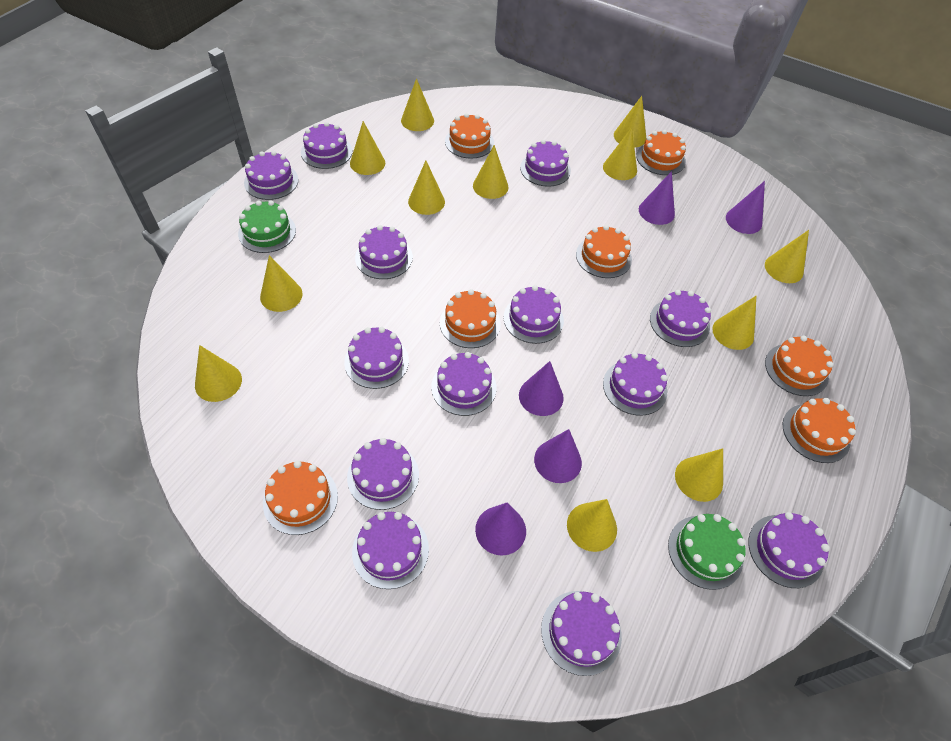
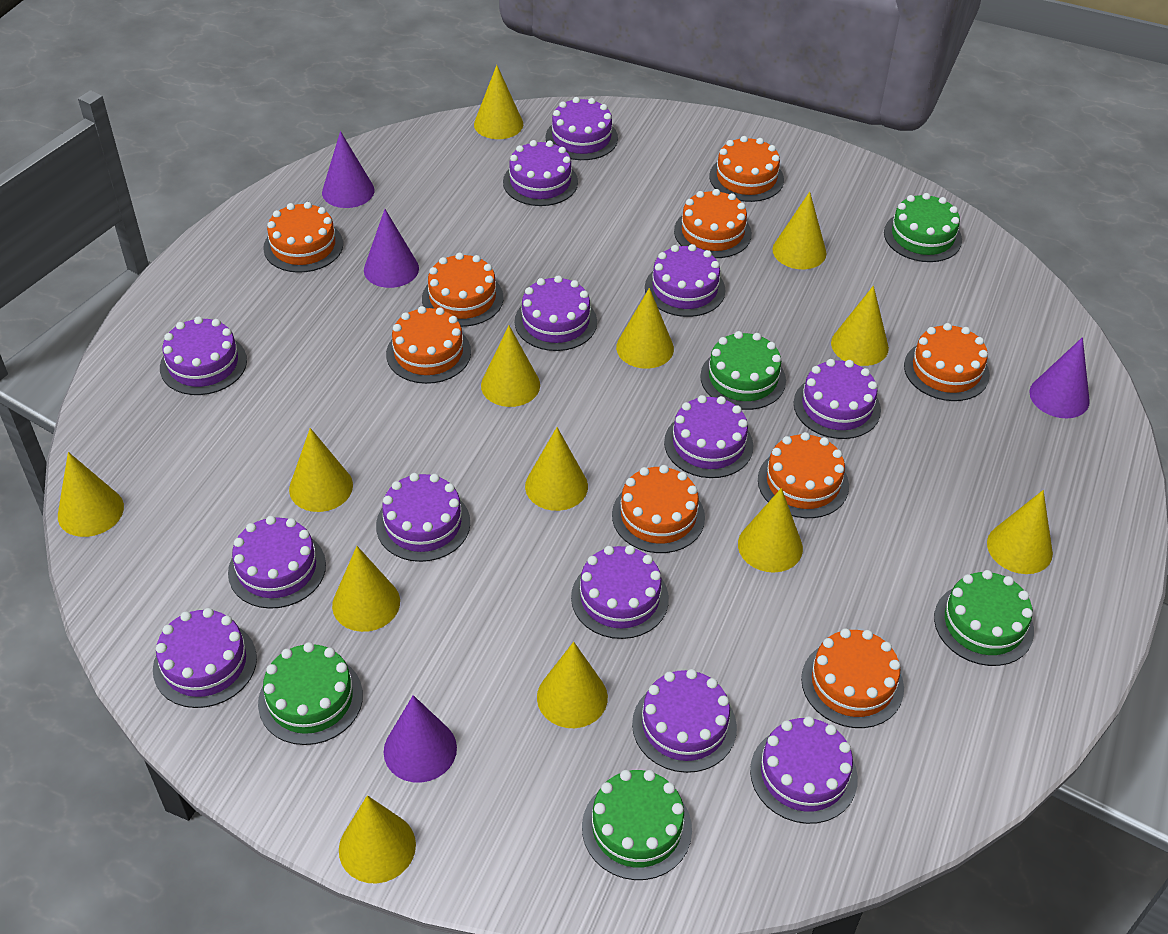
green cake: [238,201,296,253] [668,514,746,590] = 2 -> [258,642,363,745] [582,770,692,880] [700,331,786,410] [884,193,962,262] [934,570,1034,666] = 5
orange cake: [263,461,338,535] [440,289,501,348] [445,113,494,159] [576,225,632,278] [636,130,686,175] [765,336,834,396] [783,398,856,463] = 7 -> [263,202,343,273] [386,306,471,384] [422,253,503,327] [612,465,705,553] [674,189,752,258] [709,136,784,202] [758,432,849,518] [801,628,904,728] [904,323,990,401] = 9
purple cone: [475,503,526,556] [519,361,564,416] [534,429,582,483] [639,171,675,225] [726,181,765,234] = 5 -> [322,131,374,208] [364,209,419,288] [384,695,457,783] [1029,337,1090,418] = 4
yellow cone: [195,345,242,402] [260,255,303,312] [350,121,385,175] [401,78,434,131] [408,161,445,215] [473,145,508,199] [567,499,617,552] [603,128,637,180] [614,96,646,147] [675,448,723,502] [712,296,756,350] [765,230,809,283] = 12 -> [58,452,124,537] [289,428,353,512] [332,546,400,632] [339,795,416,883] [474,65,523,139] [481,326,540,407] [525,427,588,511] [537,642,608,728] [616,288,674,369] [738,488,803,573] [773,192,826,269] [831,286,889,366] [987,490,1053,574] = 13

